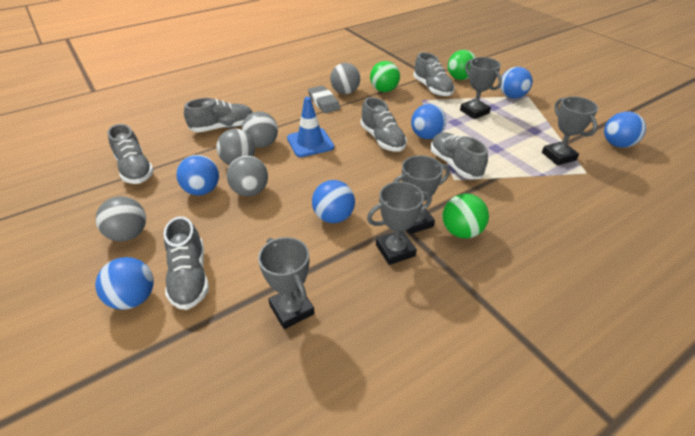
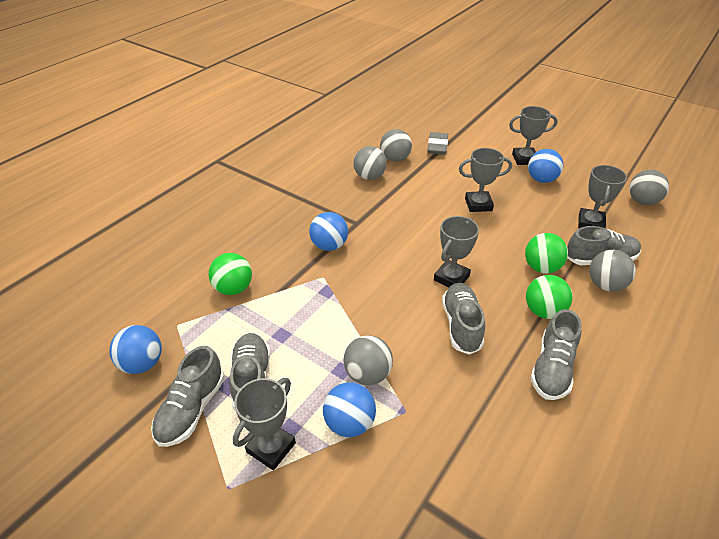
blue ball: [95,257,154,310] [176,155,219,196] [312,180,355,223] [411,104,446,139] [500,67,533,99] [604,112,646,148] = 6 -> [109,325,162,374] [309,212,348,251] [323,382,376,437] [528,149,564,183] = 4
blue traffic cone: [287,97,334,157] = 1 -> none = 0
grey shoe: [107,124,154,184] [163,216,209,310] [184,98,253,132] [361,97,407,152] [413,52,455,96] [431,132,488,179] = 6 -> [151,346,224,447] [229,333,270,411] [442,283,485,355] [530,309,582,400] [567,226,641,265] = 5

